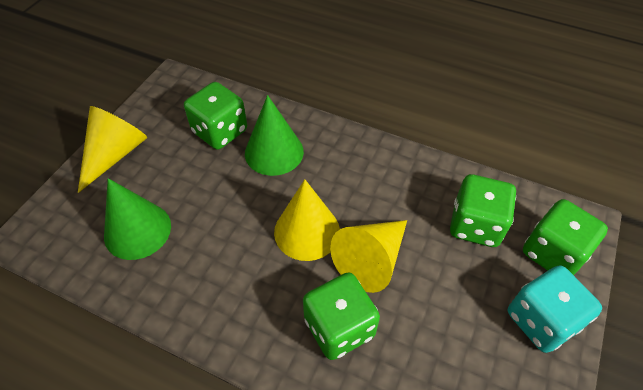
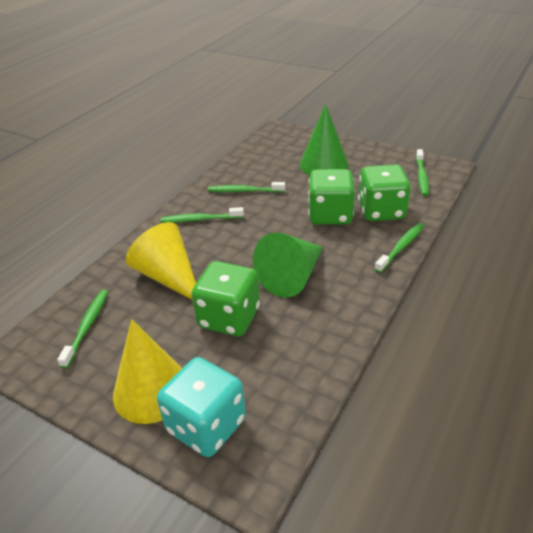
green dice: [184,82,247,150] [303,272,380,360] [450,174,516,247] [523,199,608,275] = 4 -> [192,261,260,336] [308,169,355,225] [358,165,411,221] = 3
green toothbrush: none = 0 -> [57,290,108,368] [161,207,244,223] [208,182,285,193] [374,223,424,273] [416,149,429,196] = 5
yellow cone: [78,106,147,193] [274,179,340,261] [330,220,407,293] = 3 -> [113,319,182,424] [126,222,196,300] = 2

